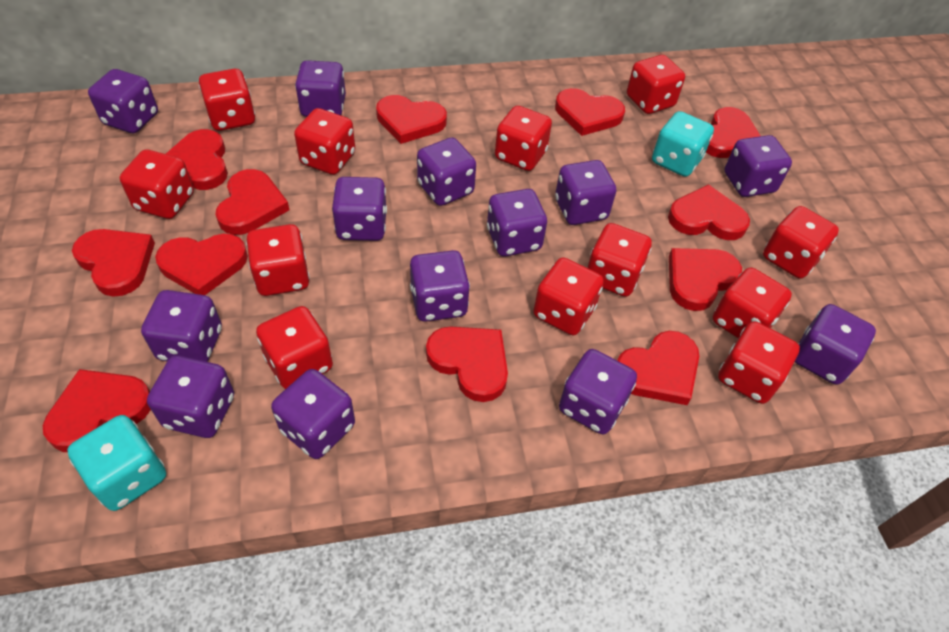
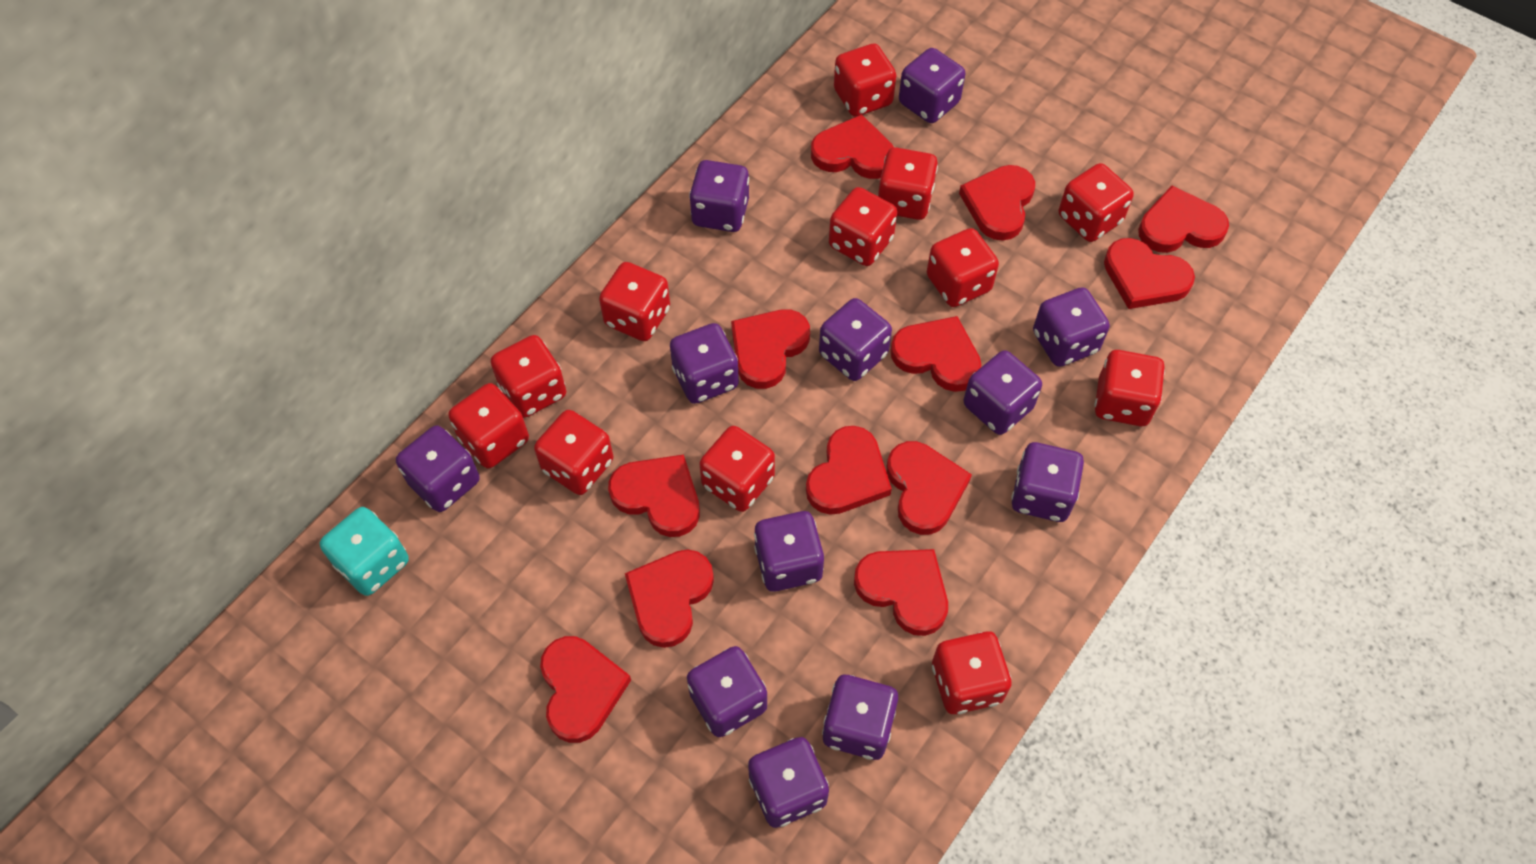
purple dice: [88,69,158,133] [141,290,222,362] [147,356,234,438] [271,369,355,459] [295,60,346,117] [332,177,387,241] [410,250,470,322] [417,137,476,206] [487,189,547,257] [555,160,616,225] [559,349,637,435] [724,135,792,197] [795,304,876,385] = 13 -> [396,426,480,512] [670,323,739,404] [687,646,767,737] [689,160,749,232] [748,737,829,828] [754,511,824,592] [819,298,892,381] [822,675,898,760] [899,48,965,123] [964,350,1042,435] [1011,442,1084,522] [1033,287,1110,367] = 12
turquoise dice: [67,415,166,511] [652,111,714,177] = 2 -> [320,507,409,596] = 1

